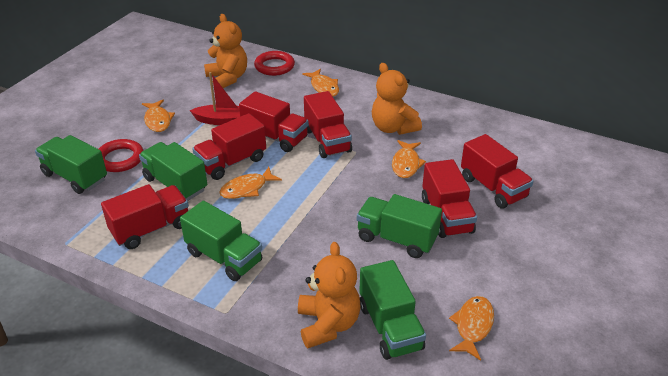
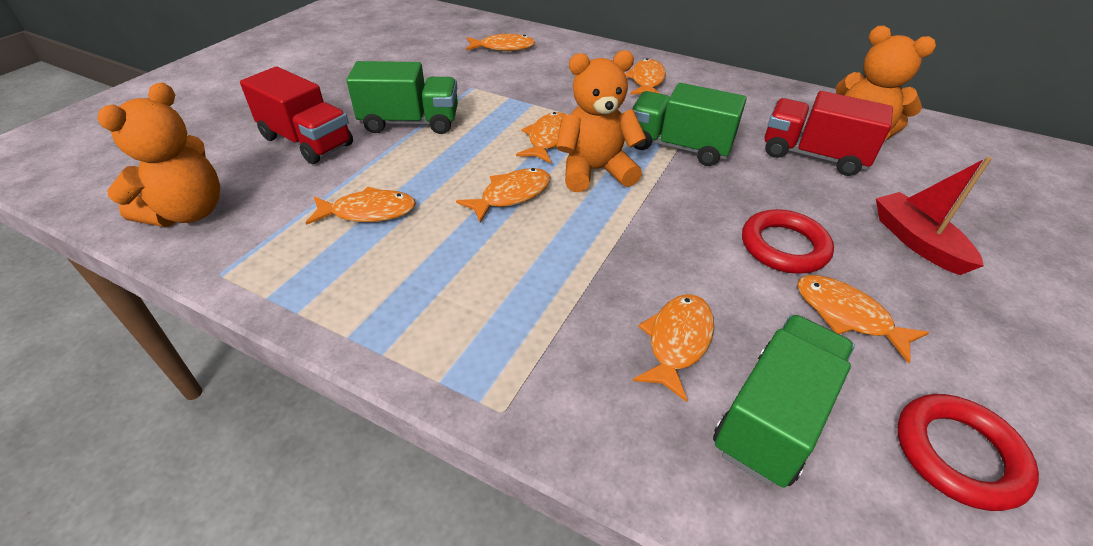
green truck: [35,135,107,194] [139,142,207,201] [180,201,262,281] [357,194,442,258] [359,260,426,360] = 5 -> [346,61,458,134] [632,83,747,166] [713,314,855,488] = 3
orange fish: [142,100,175,132] [219,167,282,199] [302,69,339,96] [392,140,426,178] [449,296,494,361] = 5 -> [305,186,416,225] [456,168,550,223] [466,33,535,51] [516,112,567,163] [625,58,666,95] [632,294,714,402] [797,275,929,363] = 7
red truck: [101,184,189,249] [192,113,266,180] [239,91,309,152] [304,91,352,158] [422,159,477,238] [461,134,533,209] = 6 -> [240,67,353,164] [765,91,893,176] = 2

